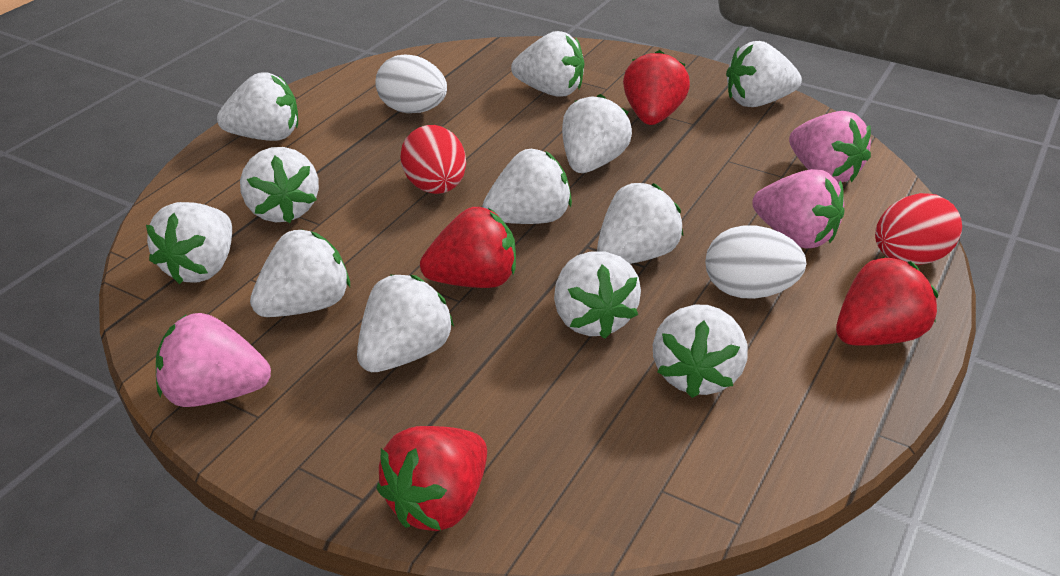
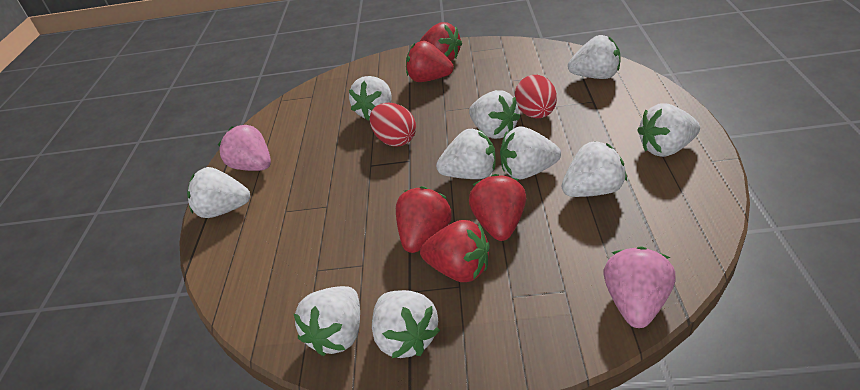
pink strawberry: [156,313,271,407] [752,169,844,249] [789,111,871,184] = 3 -> [218,125,271,171] [603,246,675,328] = 2
red strawberry: [376,426,487,531] [420,207,516,288] [623,50,690,125] [836,257,938,346] = 4 -> [396,186,452,253] [406,41,454,82] [420,22,462,61] [420,220,489,282] [469,174,526,241] = 5
white egg: [375,55,447,113] [705,225,807,299] = 2 -> none = 0
white strawberry: [146,202,232,284] [217,72,298,141] [240,147,319,223] [250,229,350,317] [357,274,454,372] [482,149,572,224] [511,31,584,97] [554,252,641,339] [562,94,632,173] [597,183,683,264] [653,305,747,398] [726,41,802,107] = 12 -> [187,167,250,218] [294,286,360,356] [349,76,392,120] [372,290,440,358] [436,129,496,179] [469,90,520,139] [500,127,561,180] [561,141,627,197] [568,35,620,79] [637,103,700,157] = 10

